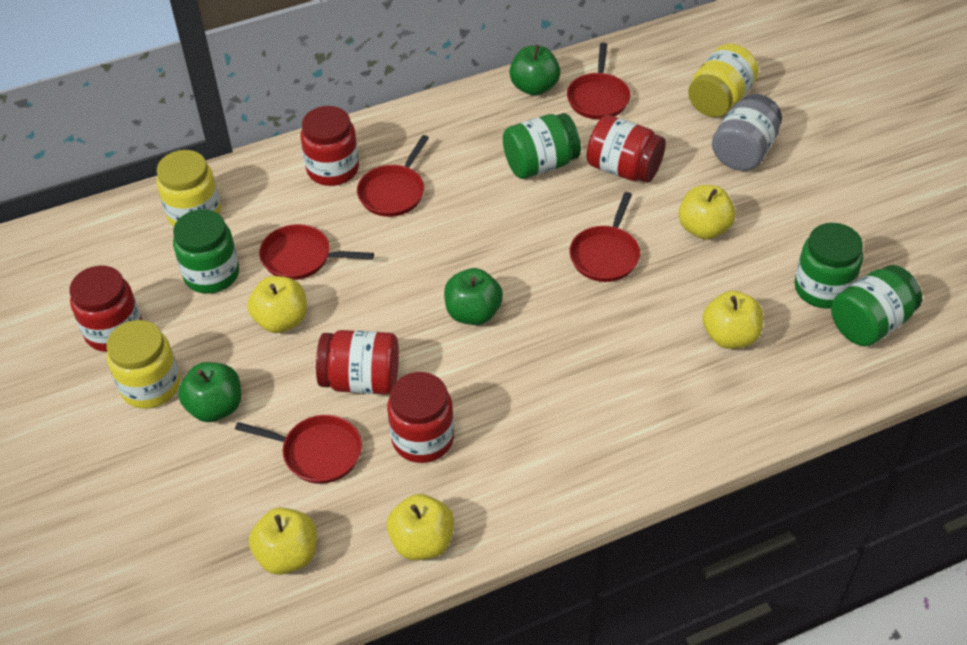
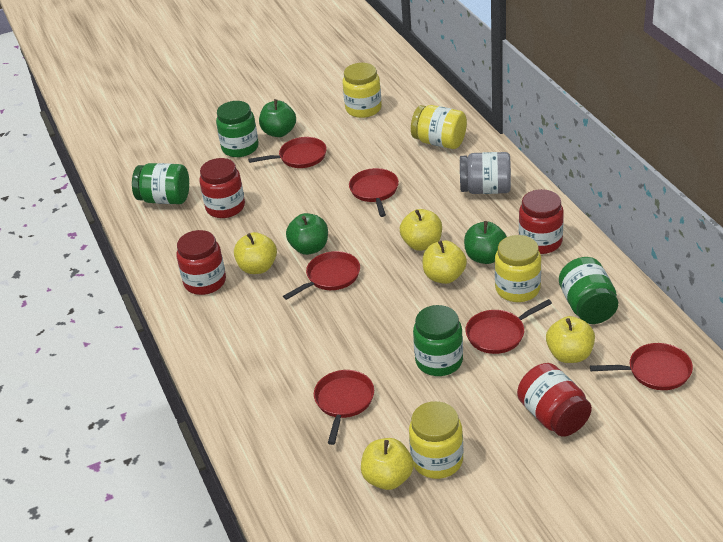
red jar: [70,266,142,352] [301,106,359,186] [316,330,399,395] [387,372,454,463] [587,115,666,183] = 5 -> [176,230,226,295] [199,158,245,218] [517,363,592,437] [519,189,564,254] = 4
red pan: [235,415,362,484] [259,224,374,280] [357,135,429,217] [567,43,630,119] [569,192,640,282] = 5 -> [248,137,327,168] [283,251,360,300] [314,370,374,445] [349,168,399,217] [465,299,552,354] [590,343,693,390] = 6
yellow jar: [106,320,180,409] [156,150,221,227] [688,44,759,117] = 3 -> [343,63,382,118] [409,401,463,479] [411,105,467,149] [495,235,541,302] = 4

